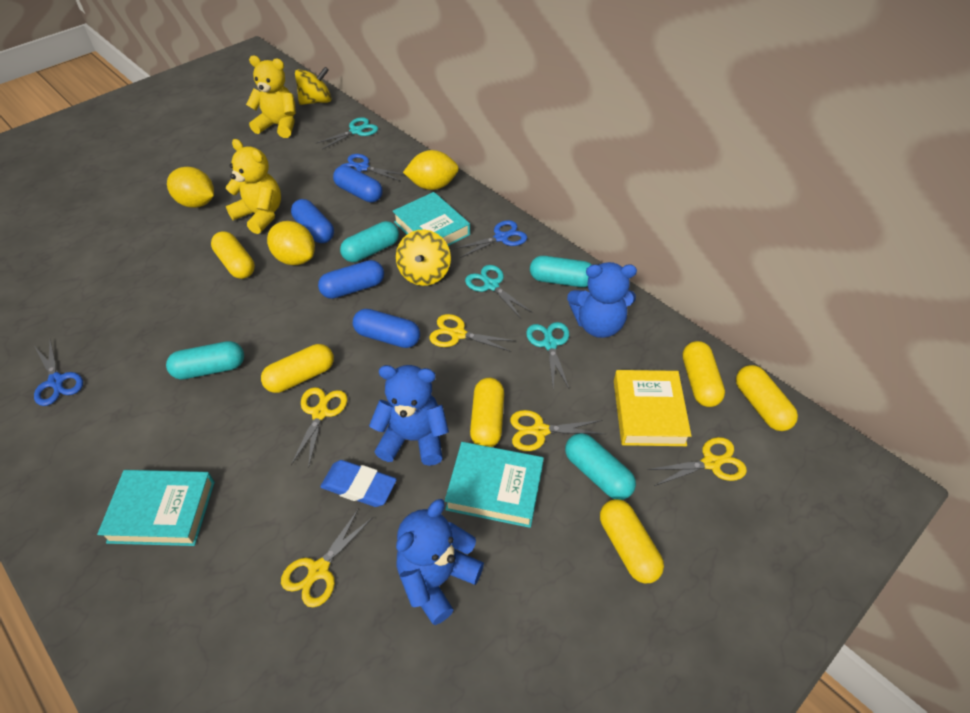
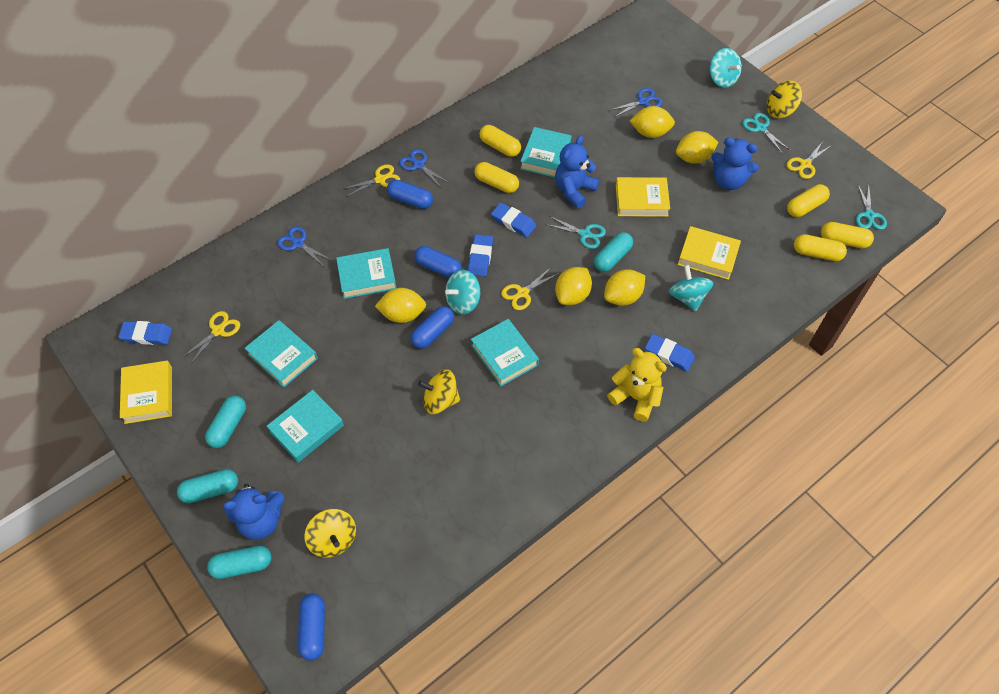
blue eraser: [320,460,397,507] = 1 -> [118,321,172,345] [468,234,493,277] [491,202,536,237] [645,334,695,371] = 4
turquoise book: [97,470,215,546] [393,192,470,246] [445,442,544,528] = 3 -> [245,320,318,388] [266,390,344,463] [336,248,396,299] [471,319,539,386] [520,127,571,178] = 5
turquoise spinning top: none = 0 -> [445,270,480,315] [669,265,713,311] [710,48,742,88] = 3
yellow book: [614,370,691,446] = 1 -> [120,361,172,424] [616,177,670,217] [678,226,741,280] = 3
yellow capsule: [211,231,255,279] [261,344,334,393] [470,378,504,447] [600,499,664,583] [682,341,725,407] [736,365,798,431] = 6 -> [474,162,519,193] [479,125,521,157] [787,184,830,217] [794,234,847,261] [821,222,874,248] = 5
yellow lemon: [167,167,214,208] [267,221,315,265] [403,150,459,190] = 3 -> [375,288,426,323] [555,267,592,305] [604,269,645,306] [630,106,675,138] [676,131,718,164] = 5
yellow scissors: [281,508,373,607] [291,387,347,468] [429,314,516,352] [510,410,604,451] [647,437,747,486] = 5 -> [182,311,240,365] [343,164,400,197] [501,267,559,310] [786,141,832,179] = 4
yellow spinning top: [295,67,332,105] [396,230,451,286] = 2 -> [304,509,356,558] [418,370,460,414] [767,81,802,118] = 3
yellow teddy bear: [225,139,281,234] [246,56,296,138] = 2 -> [607,348,667,421] = 1

